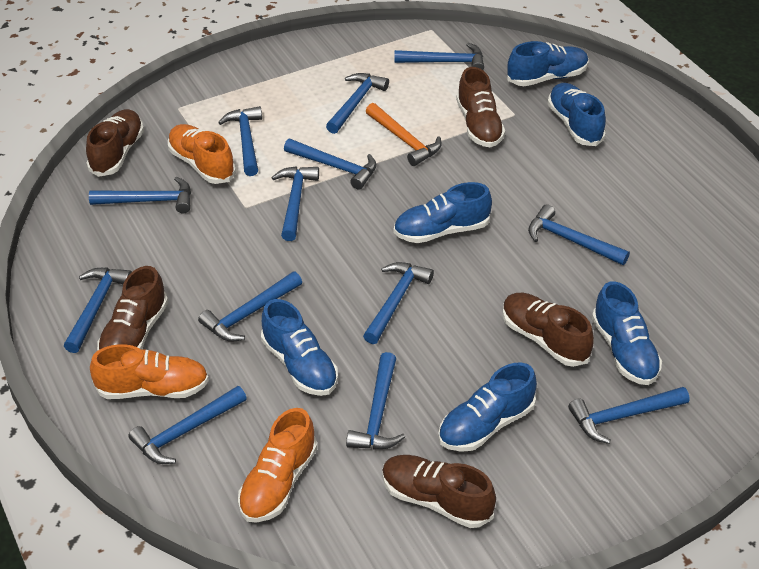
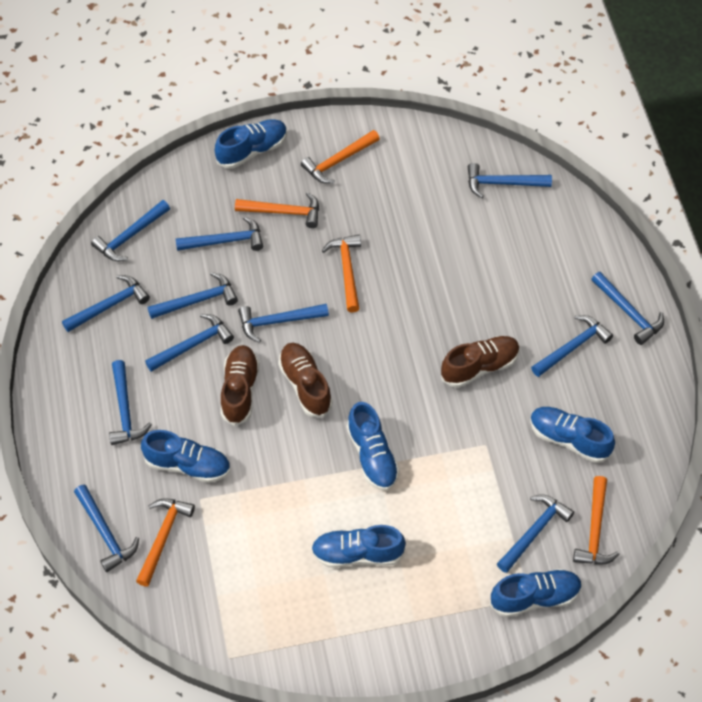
blue hammer: [64,268,132,353] [89,177,191,213] [128,386,247,464] [198,272,302,342] [218,106,262,176] [271,166,319,241] [284,139,376,190] [326,73,389,134] [346,352,405,449] [363,262,434,344] [394,43,484,70] [528,204,630,265] [568,387,689,444] = 13 -> [62,275,150,332] [74,485,139,572] [91,200,170,261] [109,360,152,445] [145,314,234,372] [147,272,238,319] [176,216,263,251] [238,304,329,343] [468,163,552,198] [497,495,574,573] [531,315,613,377] [591,272,664,345] = 12
brown shoe: [86,109,144,177] [97,266,168,351] [382,455,496,528] [456,67,505,147] [503,293,594,367] = 5 -> [221,345,260,426] [278,343,333,417] [441,336,520,388] = 3
orange hammer: [366,103,442,166] = 1 -> [136,498,195,587] [235,192,319,228] [301,130,380,184] [322,235,361,313] [573,476,620,564] = 5
orange shoe: [90,344,209,399] [168,124,236,184] [238,408,317,523] = 3 -> none = 0

